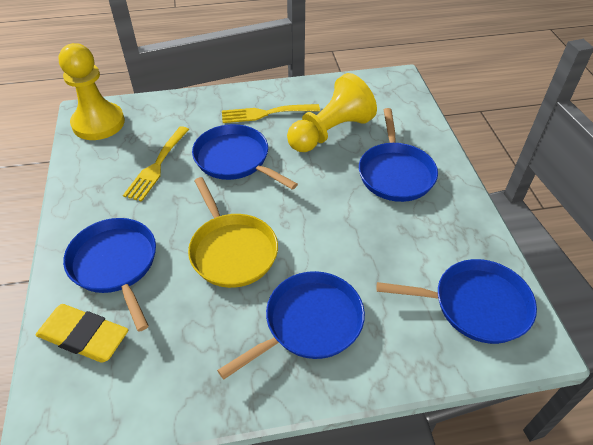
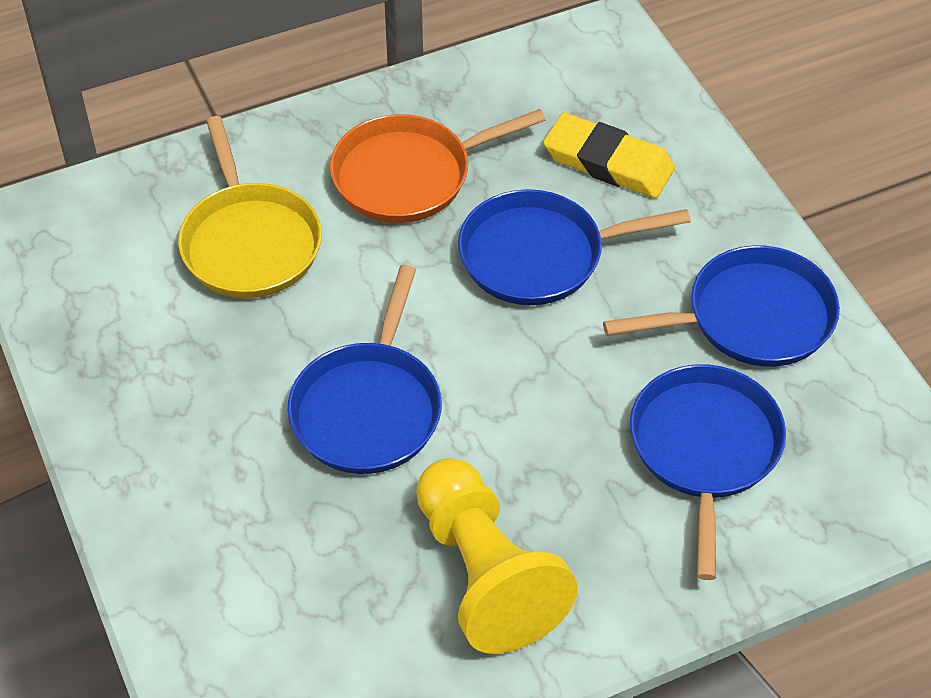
blue pan: [63,218,156,332] [192,124,298,190] [217,271,365,379] [359,108,438,202] [377,259,537,344] = 5 -> [288,265,442,474] [458,189,691,305] [603,245,840,367] [630,364,786,580] = 4
orange pan: none = 0 -> [330,109,546,223] = 1
yellow fork: [123,126,189,202] [222,104,320,123] = 2 -> none = 0
yellow pawn: [58,43,125,140] [287,73,377,152] = 2 -> [416,458,578,654] = 1

